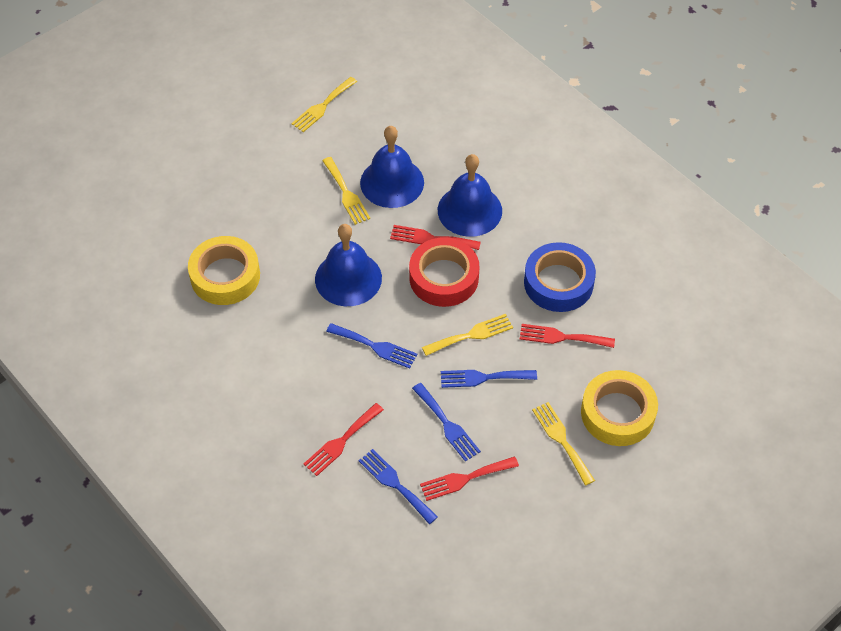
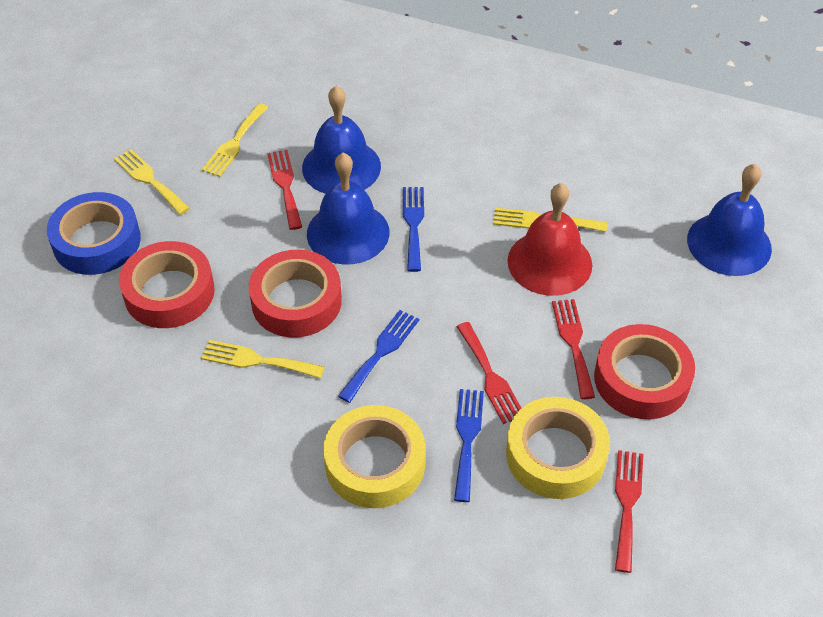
blue fork: [326,323,417,369] [359,449,438,524] [412,383,481,462] [441,370,537,388] = 4 -> [338,310,419,403] [403,187,424,272] [454,389,484,502] = 3
red bell: none = 0 -> [507,183,592,296] = 1
red tape: [409,237,480,307] = 1 -> [119,241,215,328] [249,250,342,338] [594,324,695,419] = 3

